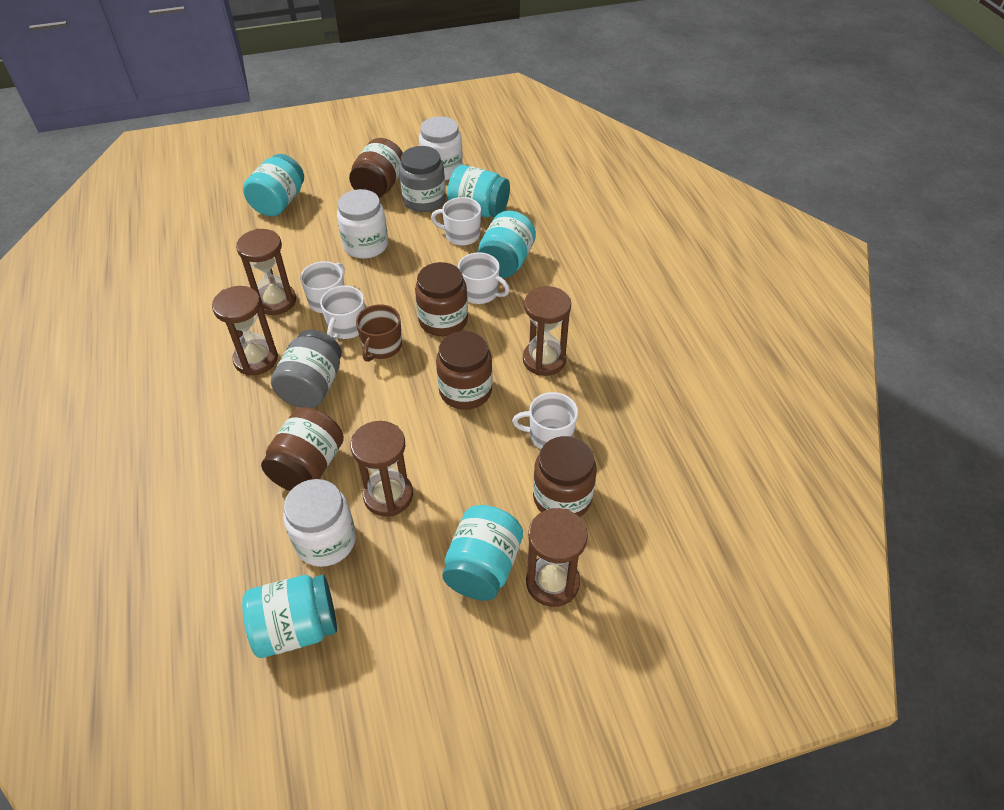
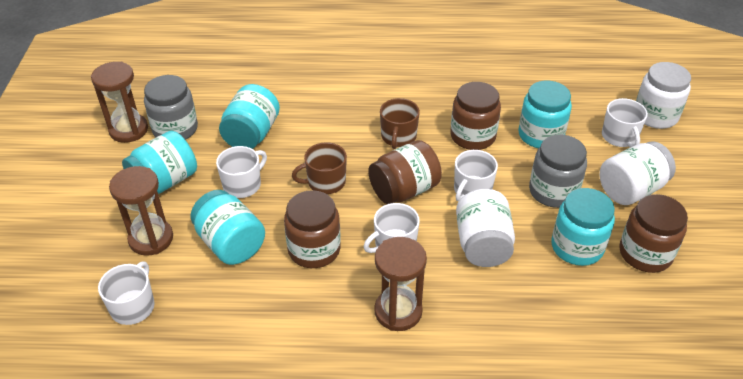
brown hourglass: [212,286,278,376] [236,229,296,315] [350,421,413,517] [523,286,571,376] [526,508,588,607] = 5 -> [91,62,148,143] [109,166,173,256] [374,237,427,331] = 3
brown jar: [261,407,344,491] [349,138,403,198] [415,262,468,336] [436,331,492,410] [533,436,597,517] = 5 -> [284,190,341,268] [368,140,442,204] [450,82,501,150] [619,194,688,273] = 4
brown mug: [356,304,402,362] = 1 -> [292,142,347,194] [380,98,420,149] = 2

